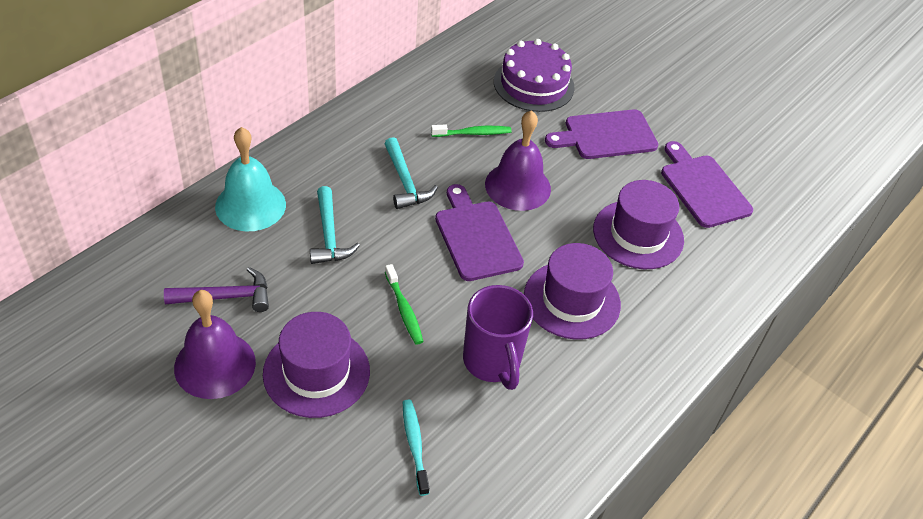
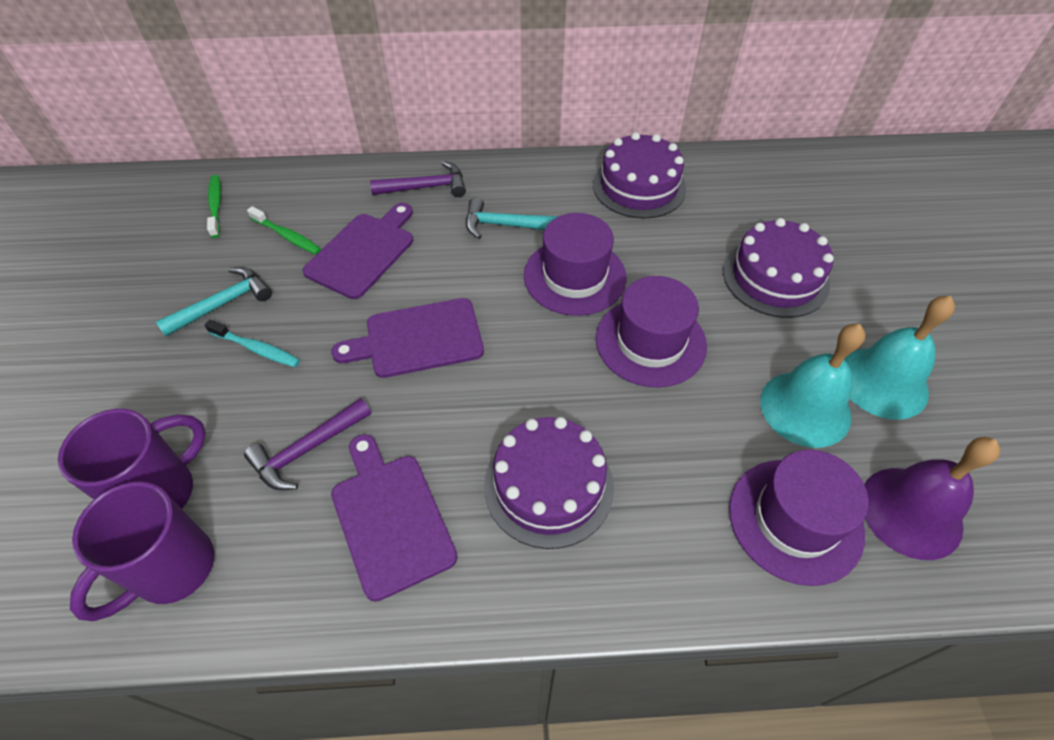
purple bell: [174,290,256,399] [485,110,551,211] = 2 -> [864,437,1001,560] = 1
purple cake: [494,39,575,112] = 1 -> [484,417,614,549] [593,132,686,219] [723,218,834,318] = 3
purple hammer: [164,267,269,312] = 1 -> [244,398,371,490] [370,161,466,197] = 2
purple mug: [463,285,533,390] = 1 -> [58,409,206,509] [70,482,214,621] = 2
turquoise bell: [215,127,286,231] = 1 -> [760,324,866,448] [844,296,955,420] = 2

